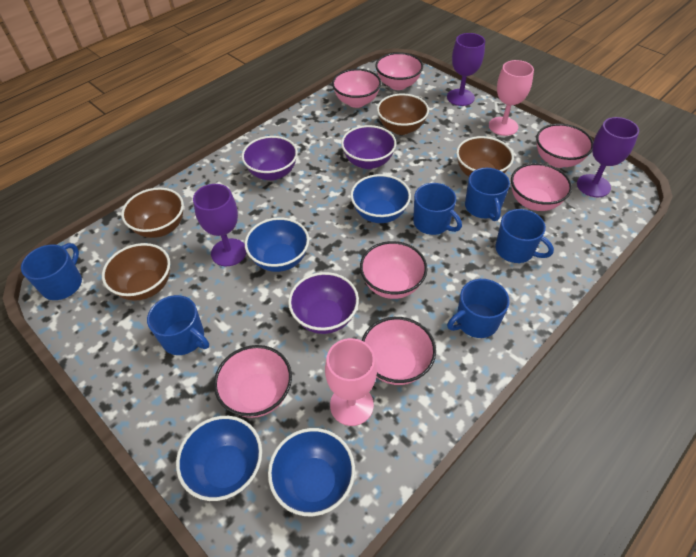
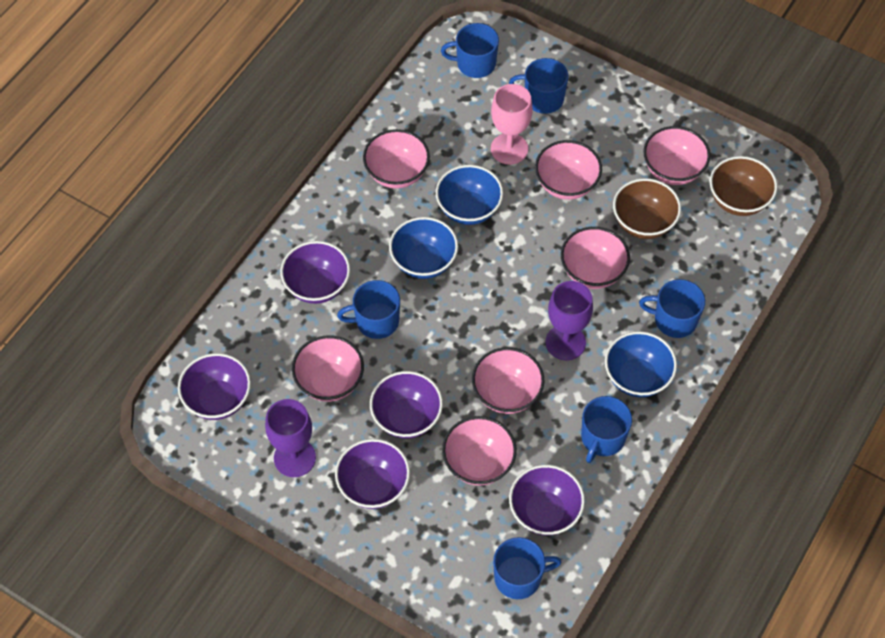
blue bowl: [176,416,262,501] [245,217,309,272] [268,428,355,516] [350,174,411,223] = 4 -> [389,217,458,279] [436,165,503,225] [605,331,677,397] = 3
brown bowl: [102,243,170,301] [121,188,184,238] [377,94,429,135] [456,136,514,177] = 4 -> [613,178,681,239] [710,156,777,216] = 2
pink goblet: [325,338,377,426] [489,60,534,136] = 2 -> [491,84,533,165] = 1
purple bowl: [242,136,298,180] [288,272,359,334] [341,125,396,169] = 3 -> [178,353,251,420] [280,241,350,304] [335,439,410,509] [370,371,443,439] [509,465,585,536] = 5
purple goblet: [193,184,246,266] [447,33,485,106] [577,117,639,197] = 3 -> [265,399,316,477] [546,281,593,360] = 2

